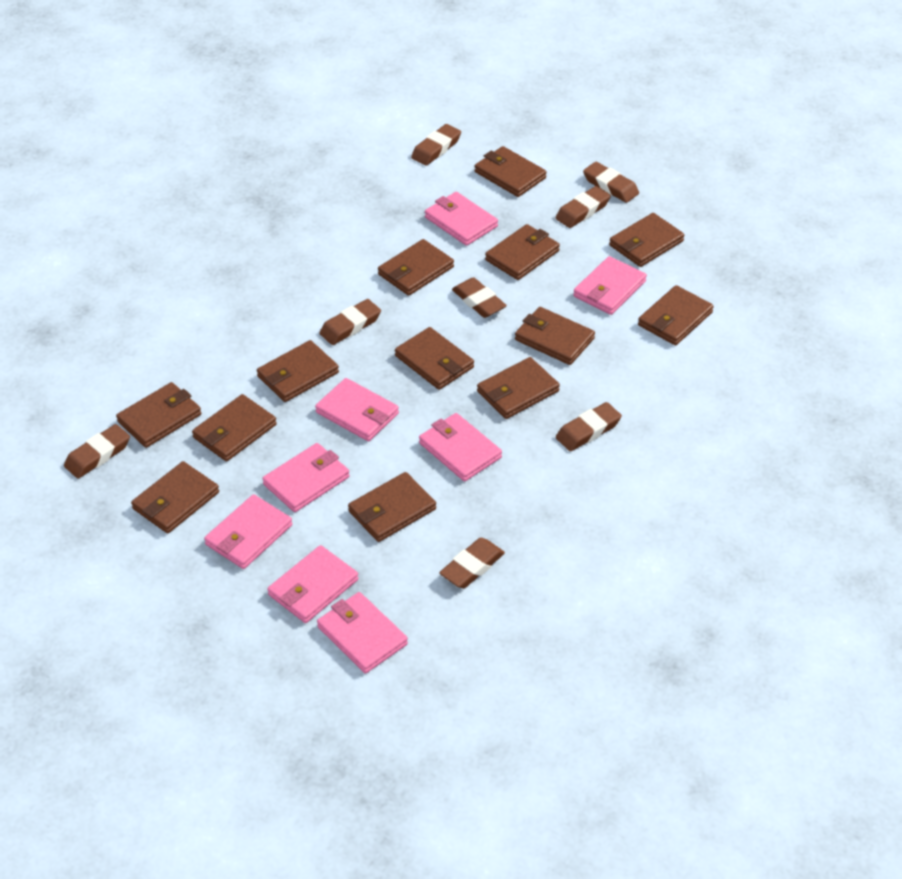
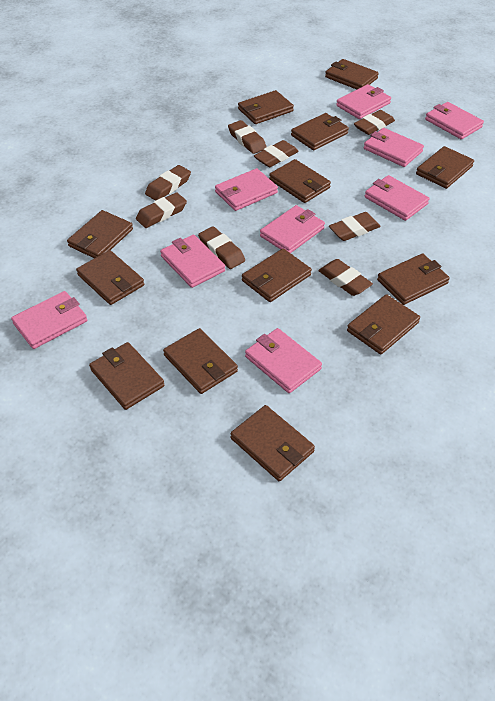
pink wallet: [204,494,292,569] [262,443,350,512] [268,545,358,623] [315,378,399,441] [317,592,408,673] [419,413,502,481] [425,192,498,246] [573,256,647,315] = 8 -> [11,291,87,349] [160,235,225,288] [215,168,278,211] [245,328,322,393] [260,205,325,253] [336,84,391,119] [364,128,424,167] [365,175,429,221] [425,102,484,139] = 9

